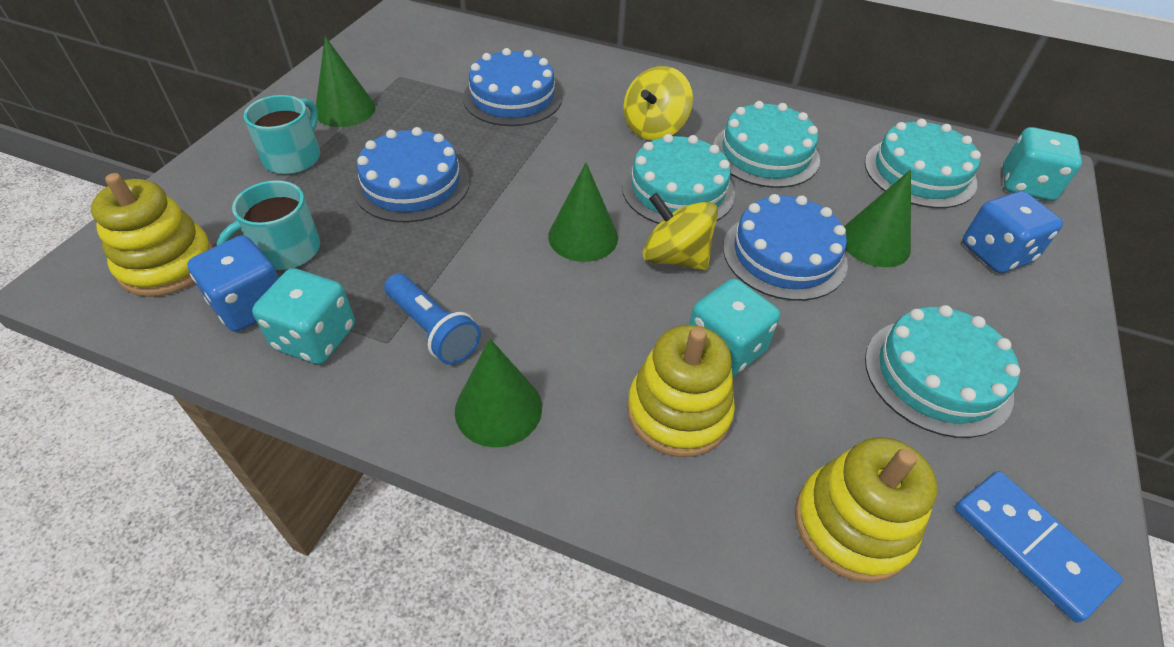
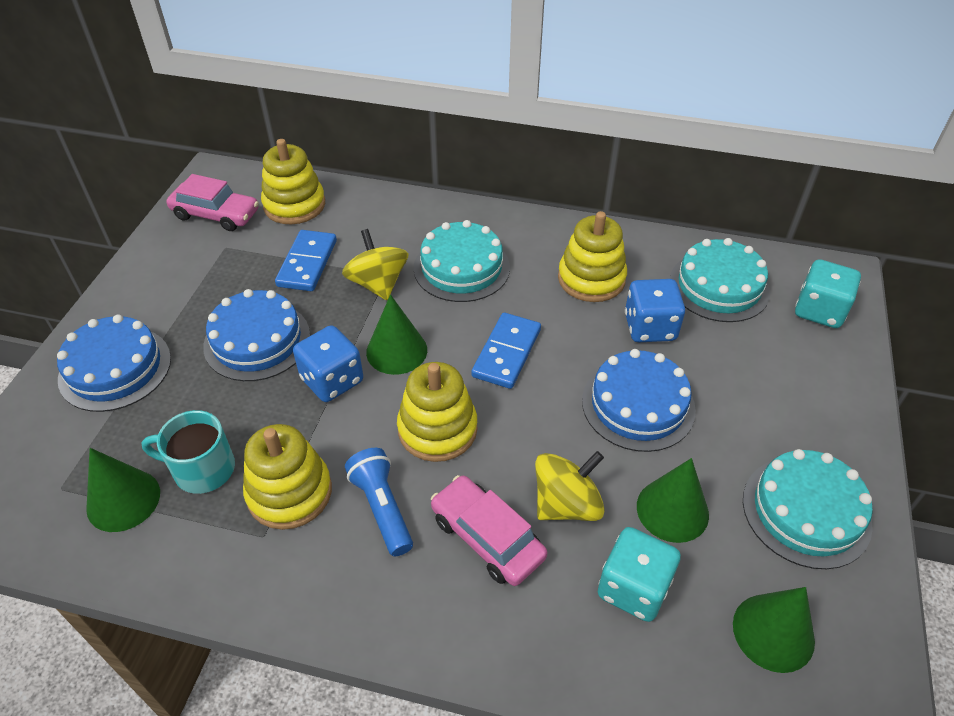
blue domino: [955,471,1123,623] = 1 -> [275,230,337,291] [471,313,541,389] = 2
pink car: none = 0 -> [166,174,259,231] [431,475,547,586] = 2
turquoise cake: [622,134,735,224] [713,101,820,188] [865,119,981,208] [865,305,1020,438] = 4 -> [414,220,510,302] [670,238,770,322] [743,449,873,569] = 3
turquoise dice: [252,268,355,365] [689,278,780,377] [1003,127,1082,201] = 3 -> [598,527,681,622] [795,259,861,328] = 2
turquoise mug: [216,180,320,270] [244,95,320,174] = 2 -> [142,410,235,494] = 1
yellow stacking toy: [91,173,213,297] [627,325,735,457] [795,437,937,583] = 3 -> [243,424,332,530] [261,139,325,224] [397,362,477,462] [558,211,627,302] = 4

